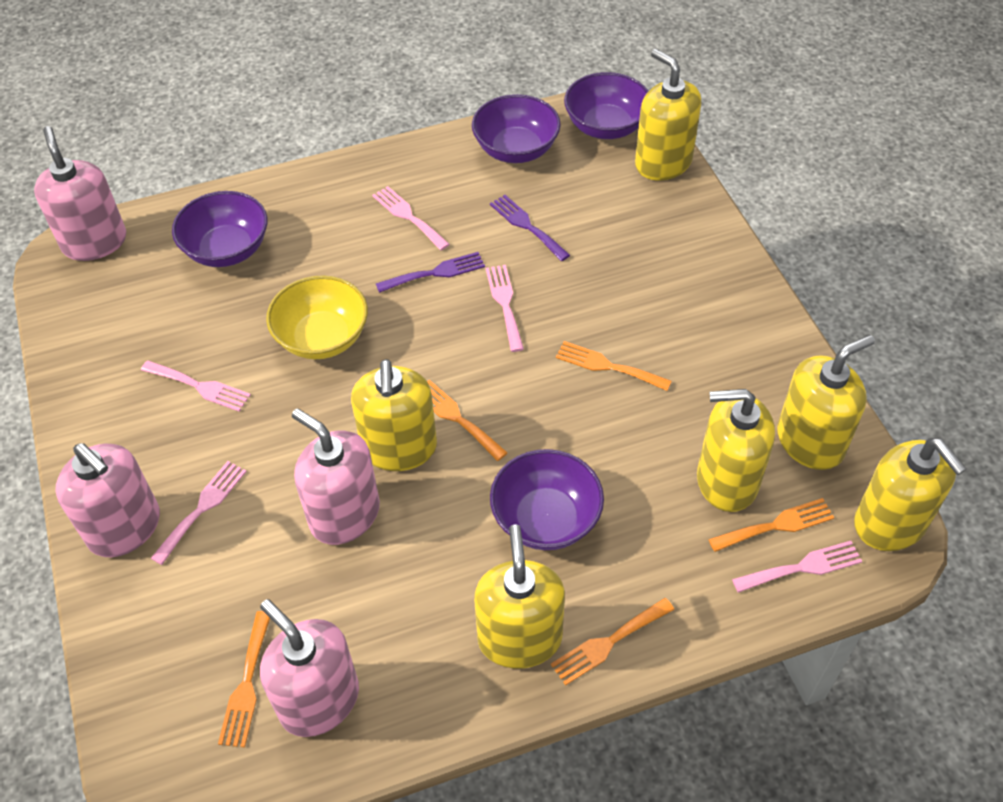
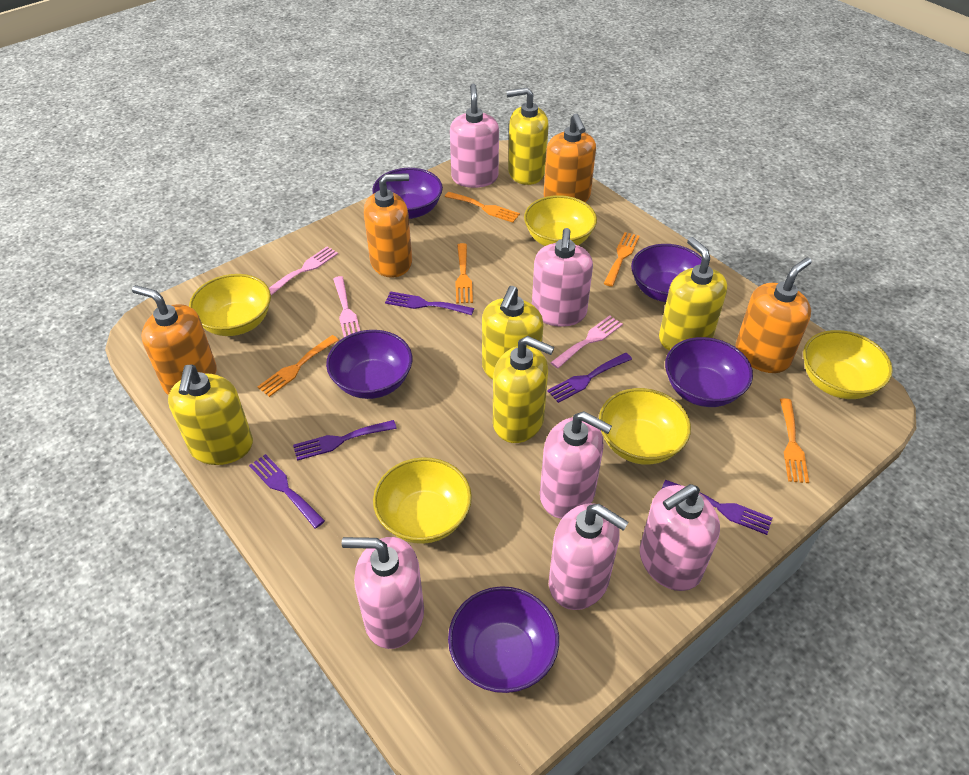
orange soap dispenser: none = 0 -> [132,285,217,395] [364,173,412,278] [544,114,596,202] [736,257,812,373] = 4
pink fork: [141,360,251,412] [151,461,247,565] [372,186,450,250] [485,265,524,352] [732,541,862,593] = 5 -> [269,246,338,296] [333,276,360,337] [550,315,623,369] = 3
pink soap dispenser: [34,126,126,261] [55,443,160,557] [260,599,359,737] [292,409,380,545] = 4 -> [342,537,424,649] [450,84,499,188] [532,228,593,327] [540,411,612,519] [549,503,629,610] [640,484,720,591] = 6
purple bowl: [172,191,268,267] [472,94,561,163] [490,449,604,550] [564,72,648,139] = 4 -> [326,330,412,399] [372,168,443,219] [448,586,559,693] [631,244,702,302] [665,337,753,407] = 5
purple fork: [376,252,485,293] [490,195,570,261] = 2 -> [249,454,325,528] [293,420,397,461] [385,291,474,315] [547,353,632,403] [662,480,772,535] = 5
yellow bowl: [266,275,368,359] = 1 -> [189,274,271,336] [373,457,472,544] [524,195,597,246] [599,388,691,465] [803,330,893,399] = 5
yellow soap dispenser: [351,359,437,471] [474,524,565,669] [635,49,701,181] [697,389,775,512] [777,335,875,470] [854,438,966,551] = 6 -> [168,365,253,465] [482,286,543,380] [493,336,554,443] [506,87,548,185] [659,237,727,351] = 5

